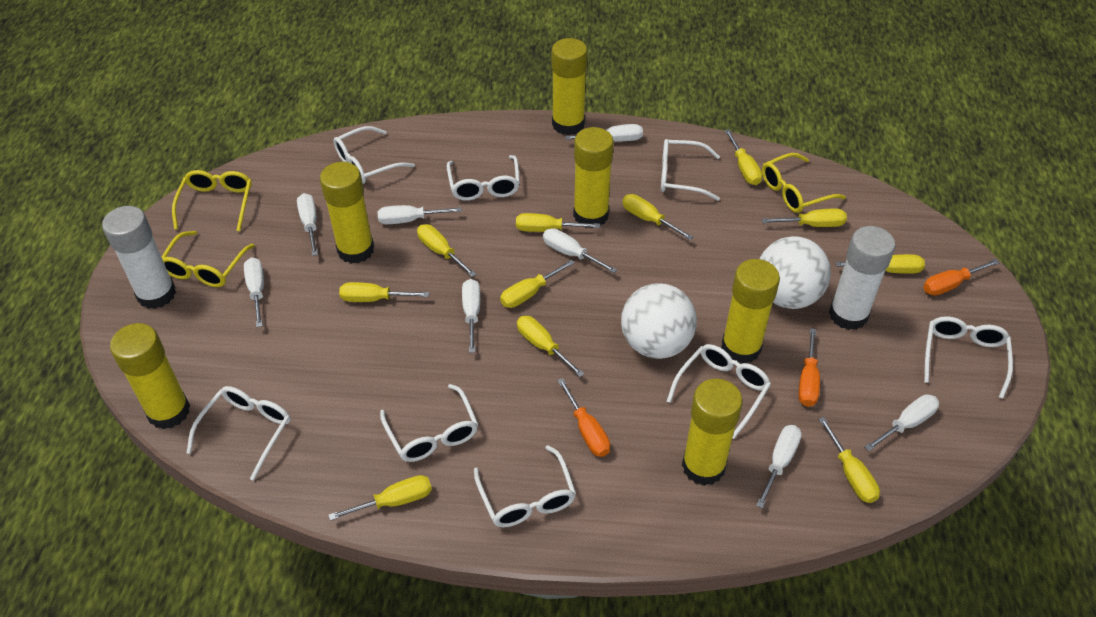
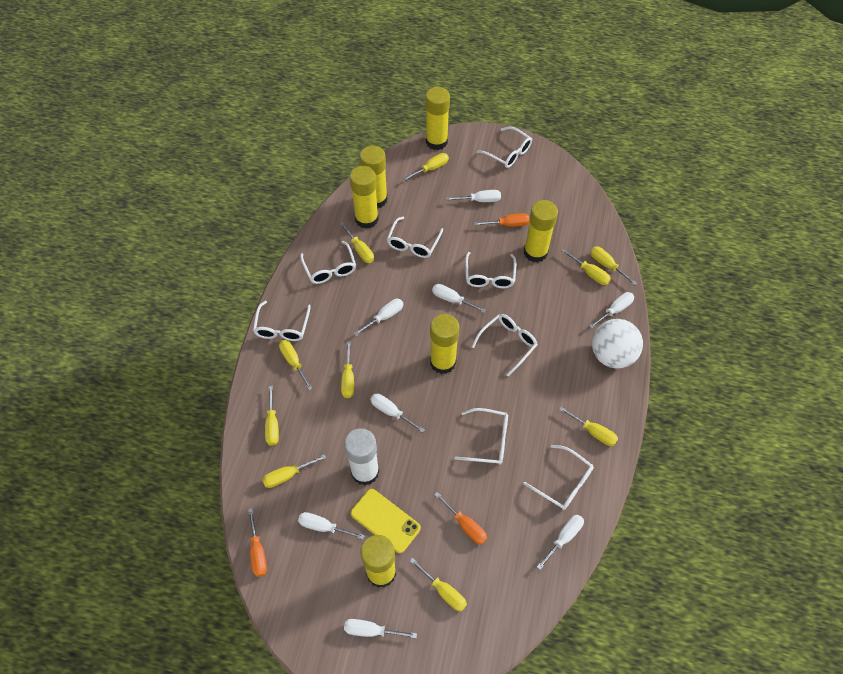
white ball: [621,283,697,359] [760,236,831,309] = 2 -> [592,319,643,368] = 1
white glue stick: [102,206,176,309] [829,226,895,330] = 2 -> [344,428,380,485] = 1
yellow glasses: [162,231,255,287] [172,170,252,231] [762,153,846,213] = 3 -> none = 0
yellow phone: none = 0 -> [351,489,421,553] = 1
yellow screwdriver: [329,475,432,521] [339,282,429,302] [417,224,477,277] [500,260,575,308] [516,213,600,232] [517,316,585,377] [622,194,693,240] [725,129,762,185] [762,208,847,227] [819,417,880,503] [835,254,925,274] = 11 -> [262,454,326,488] [265,386,279,446] [279,340,312,390] [340,222,374,263] [341,341,354,398] [403,153,449,181] [410,558,467,611] [559,407,618,446] [562,249,611,285] [590,246,637,285] = 10

